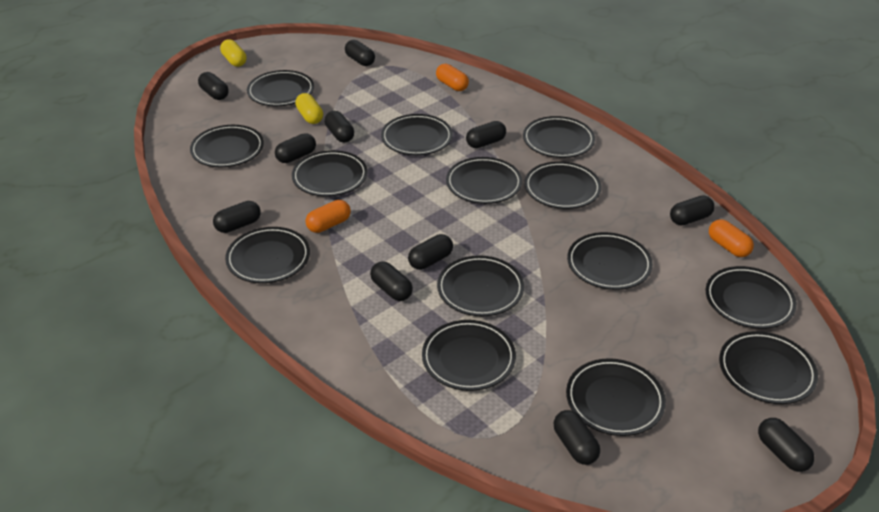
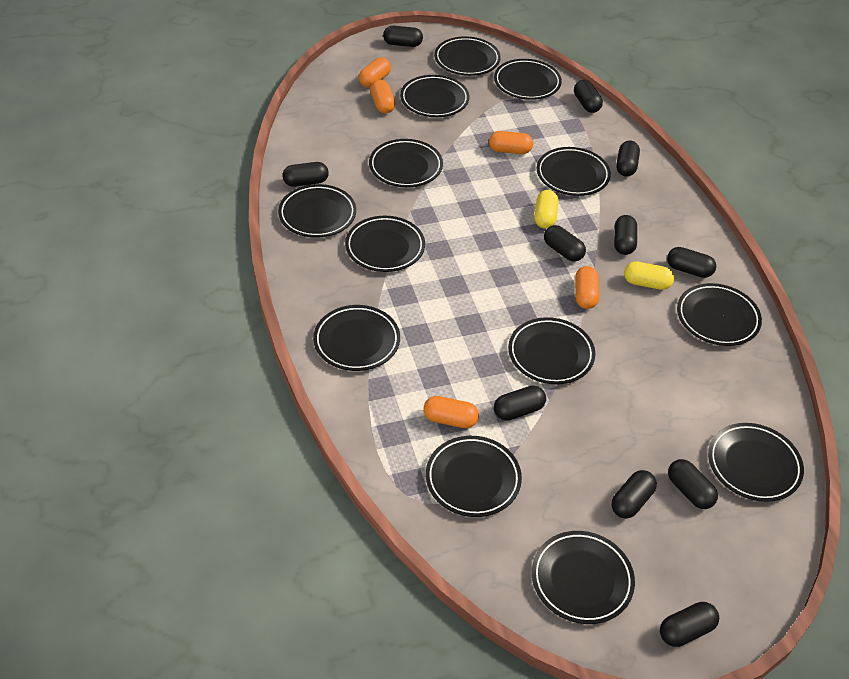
black plate: [190,125,264,167] [225,227,310,283] [247,70,314,106] [292,150,368,196] [381,114,453,155] [422,320,516,391] [437,255,524,316] [446,157,522,204] [523,116,595,158] [524,161,602,209] [566,358,666,436] [567,232,653,290] [706,266,797,329] [719,331,818,404] = 14 -> [278,184,356,238] [313,305,400,371] [345,216,425,272] [369,139,443,187] [400,75,469,117] [426,436,522,517] [434,36,501,76] [494,59,562,100] [508,317,595,384] [532,531,635,624] [537,147,611,196] [677,283,762,346] [708,423,804,502] = 13
orange capsule: [305,200,351,233] [436,64,469,91] [709,219,754,257] = 3 -> [359,57,391,87] [370,80,395,114] [423,396,479,428] [489,131,533,154] [575,266,600,309] = 5

